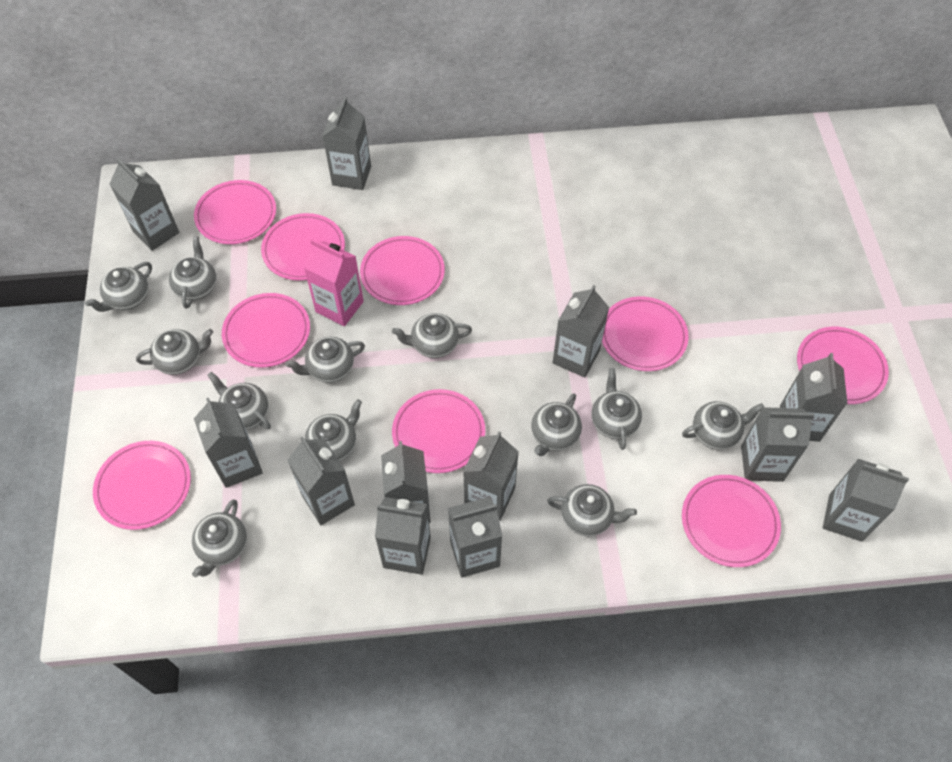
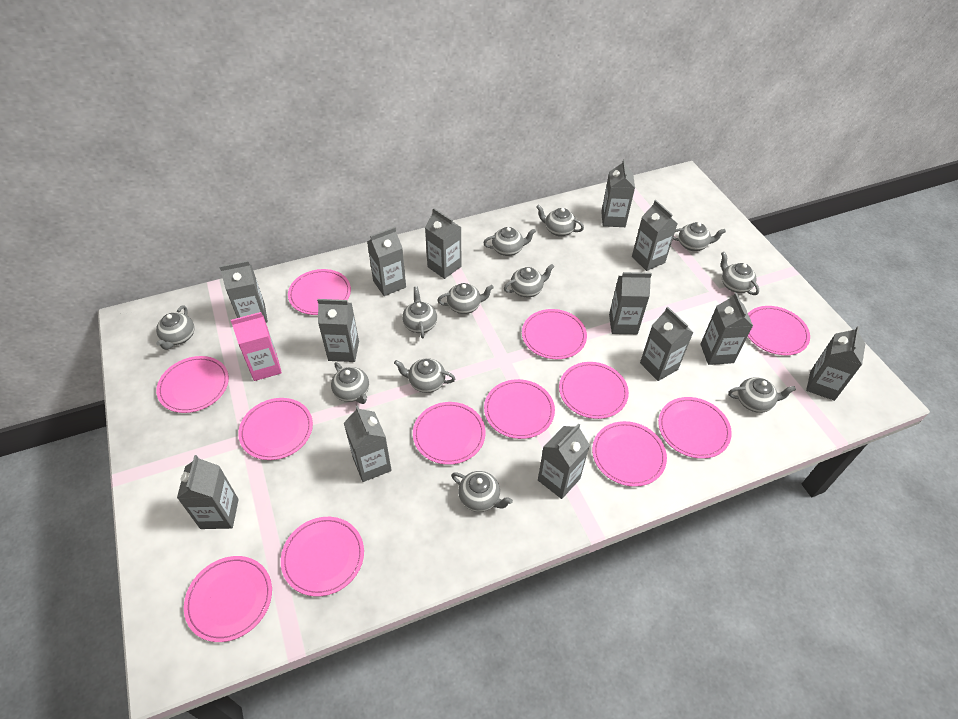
grey carton: [110,158,179,251] [194,398,263,488] [287,437,355,525] [323,97,371,190] [375,497,431,575] [381,441,431,523] [448,497,502,578] [463,432,519,521] [552,285,609,378] [741,407,814,482] [780,353,847,442] [823,459,909,541] = 12 -> [177,455,239,529] [219,261,268,323] [317,299,359,362] [344,405,392,482] [367,227,406,296] [425,208,461,279] [538,423,590,499] [601,159,635,227] [609,272,652,334] [632,200,678,271] [640,307,694,381] [700,292,753,365] [806,326,865,401] = 13
pink plate: [93,441,191,530] [194,180,276,244] [222,293,310,368] [261,213,345,281] [360,236,445,305] [392,389,485,473] [602,296,689,371] [682,475,781,567] [797,327,889,404] = 9 -> [156,356,229,413] [184,556,272,642] [238,398,313,460] [281,517,364,597] [288,269,351,315] [413,402,486,465] [484,379,555,439] [522,309,587,359] [559,362,629,419] [592,421,667,487] [658,397,732,459] [748,306,810,355] = 12

